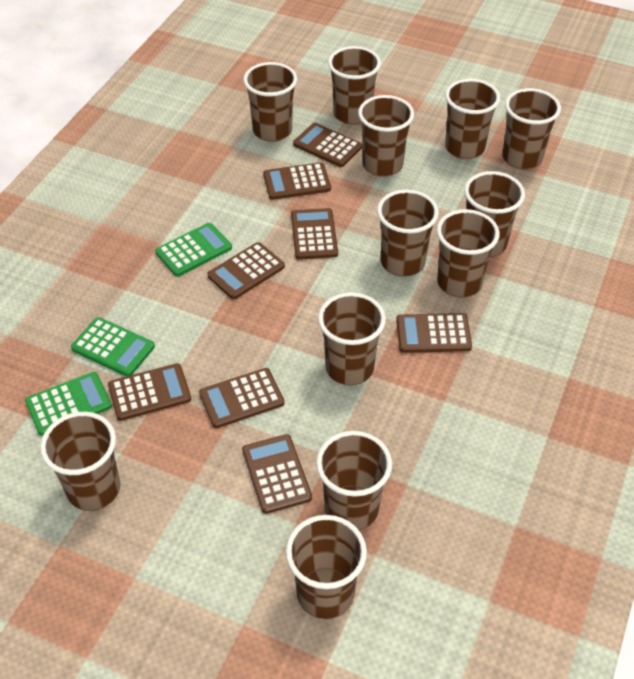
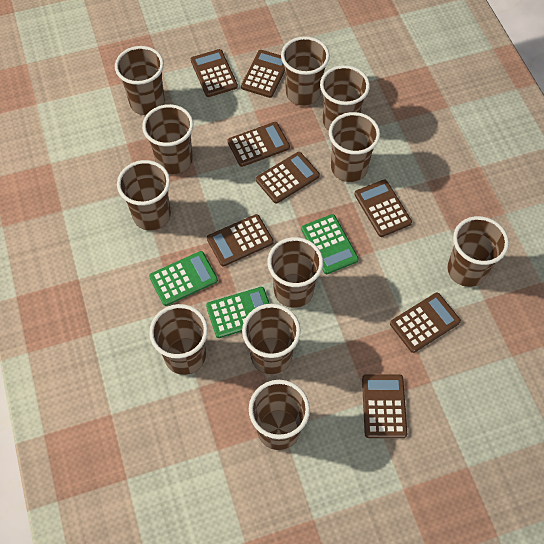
brown cup: [40,412,120,511] [243,62,297,142] [286,515,367,619] [316,431,392,530] [318,292,386,385] [328,46,381,125] [358,95,414,177] [377,190,439,277] [436,209,500,297] [445,79,500,159] [464,171,525,257] [502,88,561,169] = 12 -> [115,46,165,115] [117,160,171,231] [142,104,193,174] [149,304,208,375] [242,304,301,374] [249,380,310,450] [267,237,323,308] [281,36,330,106] [320,65,370,131] [329,112,380,182] [447,216,509,287] = 11

